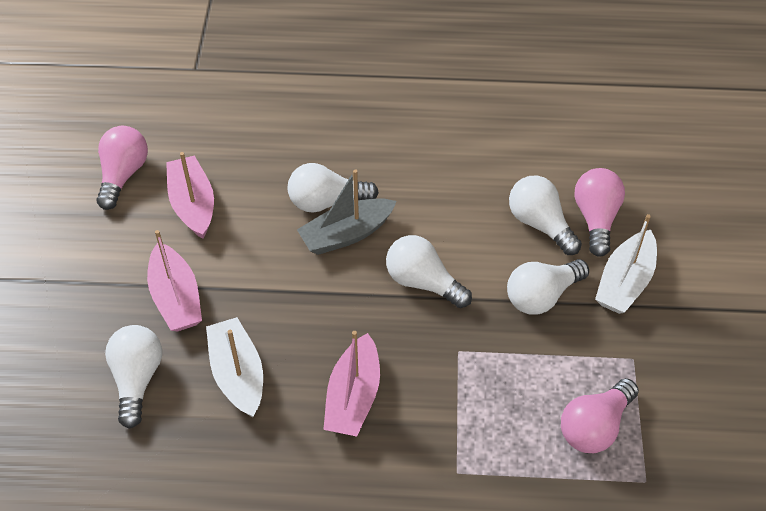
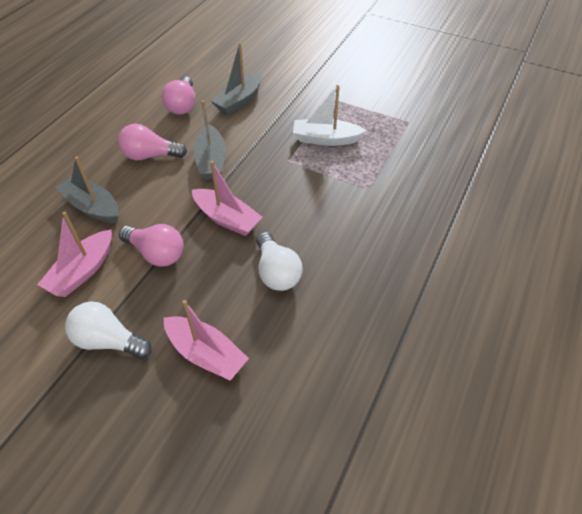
grey boat: [297,169,397,255] = 1 -> [55,156,119,223] [193,100,226,180] [211,43,262,115] = 3
white boat: [206,317,263,417] [595,214,657,314] = 2 -> [293,85,366,146] = 1
white light bulb: [105,325,162,429] [288,163,379,213] [386,235,472,308] [507,259,589,315] [509,176,582,255] = 5 -> [65,302,152,359] [256,232,302,291] = 2

